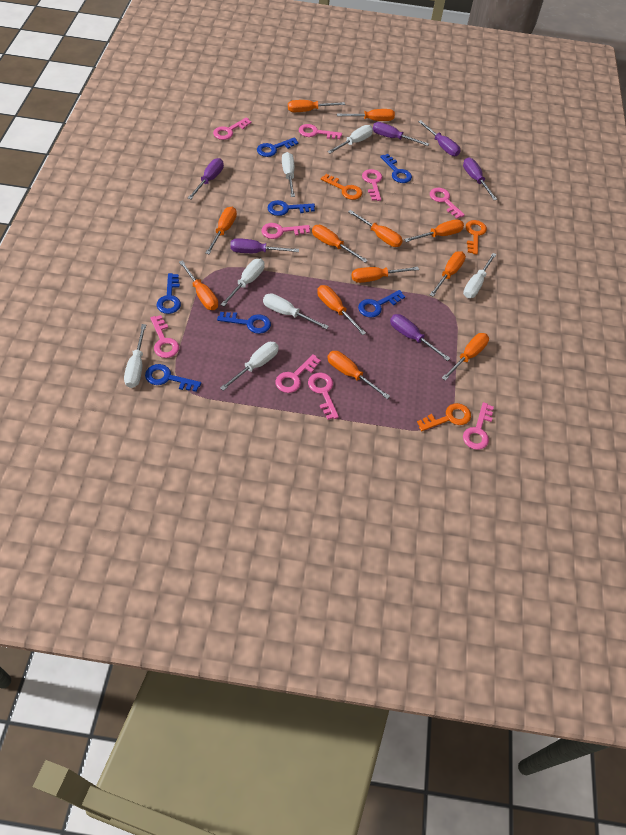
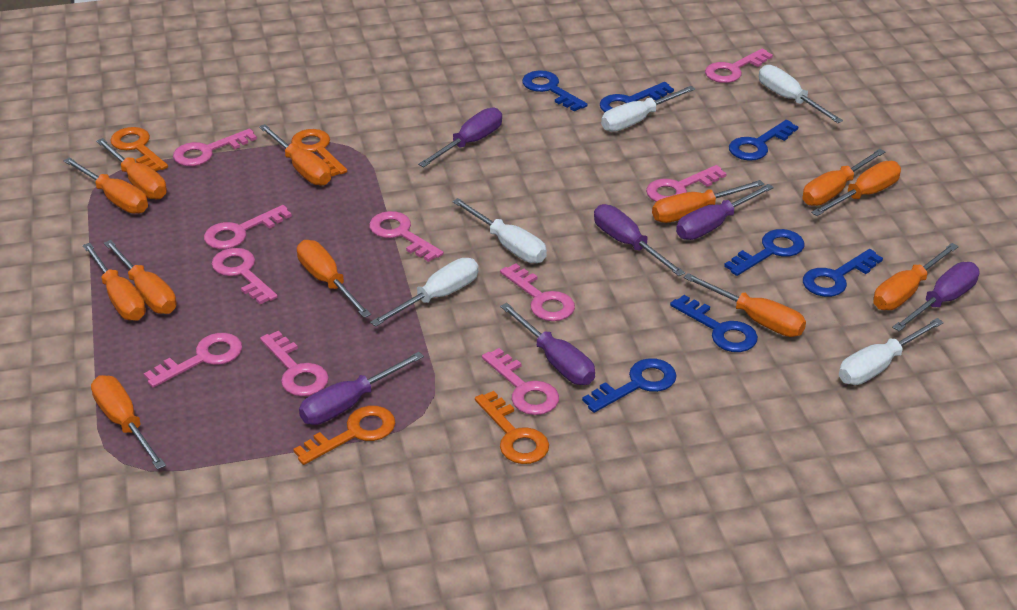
orange key: [321,174,362,200] [417,403,471,431] [466,220,487,255] = 3 -> [110,127,168,171] [291,129,347,177] [293,406,395,465] [475,391,549,464] = 4
pink key: [150,315,179,358] [213,117,252,140] [262,223,310,239] [275,354,321,393] [299,124,342,139] [308,372,339,420] [362,169,382,201] [430,188,465,218] [463,402,494,450] = 9 -> [144,333,242,388] [173,129,257,166] [204,205,292,249] [212,248,278,304] [260,331,329,396] [369,211,444,262] [482,348,559,415] [500,263,575,321] [646,165,727,202] [705,48,773,83] = 10
white screwdriver: [124,324,146,388] [220,259,264,306] [220,342,279,391] [263,293,329,330] [282,152,295,197] [327,125,373,154] [463,253,497,298] = 7 -> [370,258,478,327] [452,198,547,263] [601,86,695,132] [759,65,843,123] [839,318,944,385] = 5

